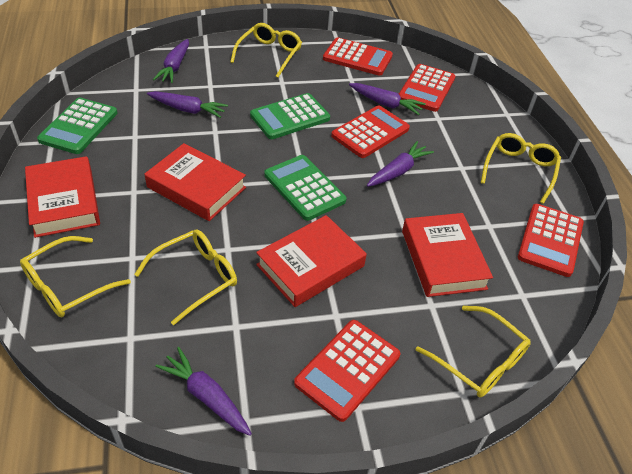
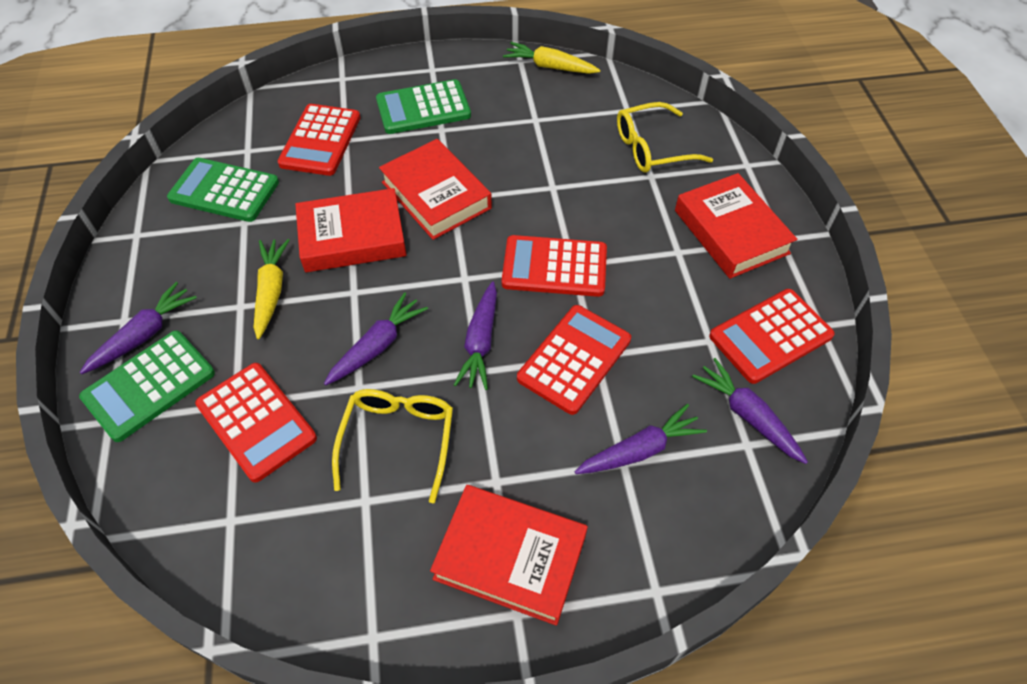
yellow carrot: none = 0 -> [254,239,289,339] [503,42,601,74] = 2
yellow glasses: [20,236,131,317] [134,230,237,325] [230,23,302,78] [416,306,531,398] [481,133,561,204] = 5 -> [332,389,453,503] [617,102,713,172] = 2

